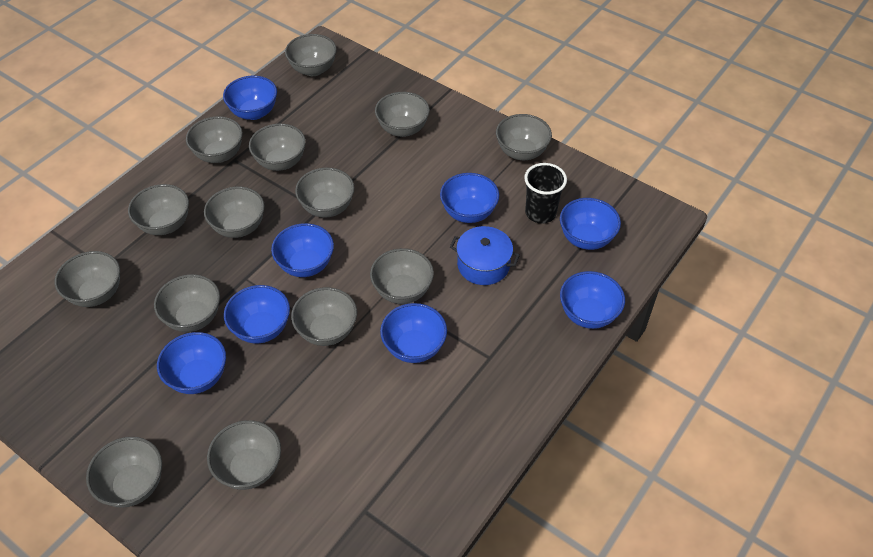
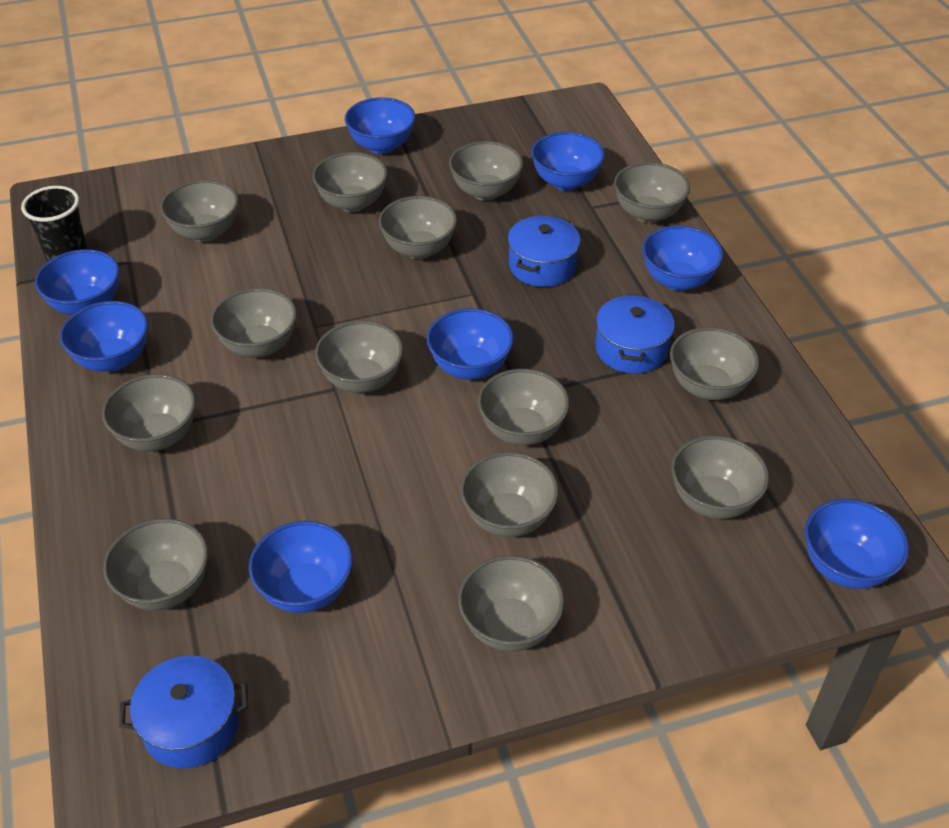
blue pot: [450,226,520,285] = 1 -> [119,656,248,769] [508,216,580,287] [596,294,675,374] = 3

